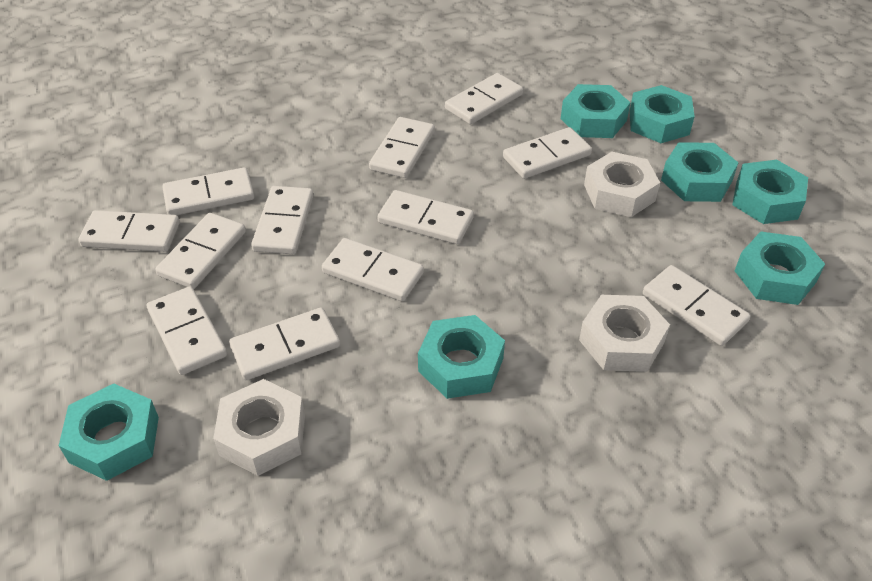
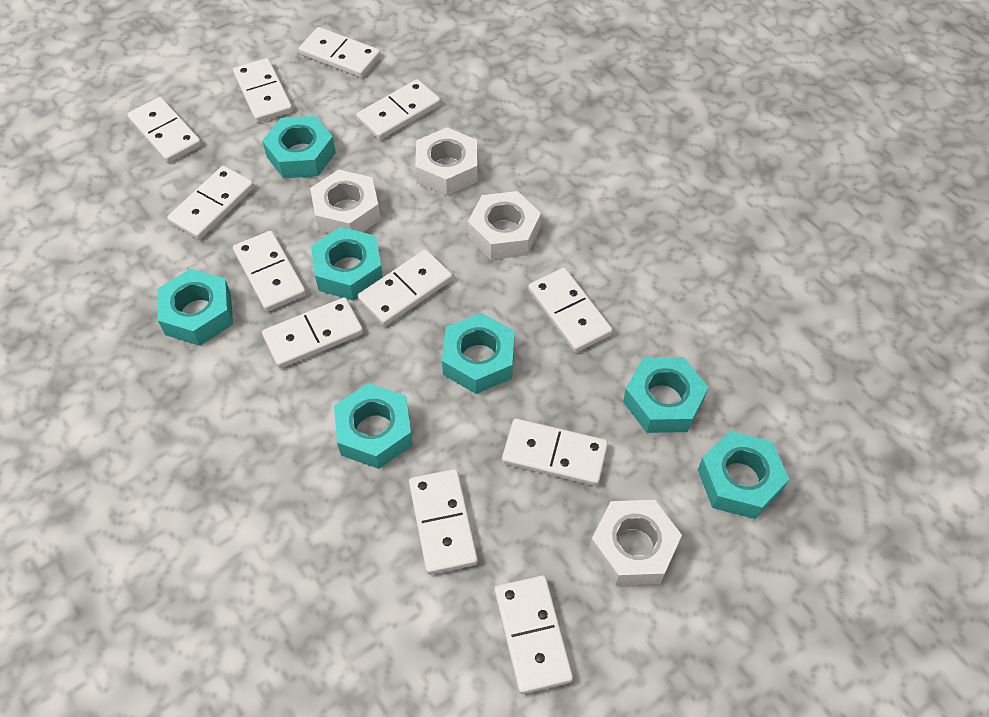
white nut: [213,379,305,476] [579,295,670,372] [584,152,660,217] = 3 -> [310,170,381,234] [415,127,478,196] [468,191,541,260] [589,500,682,586] = 4

